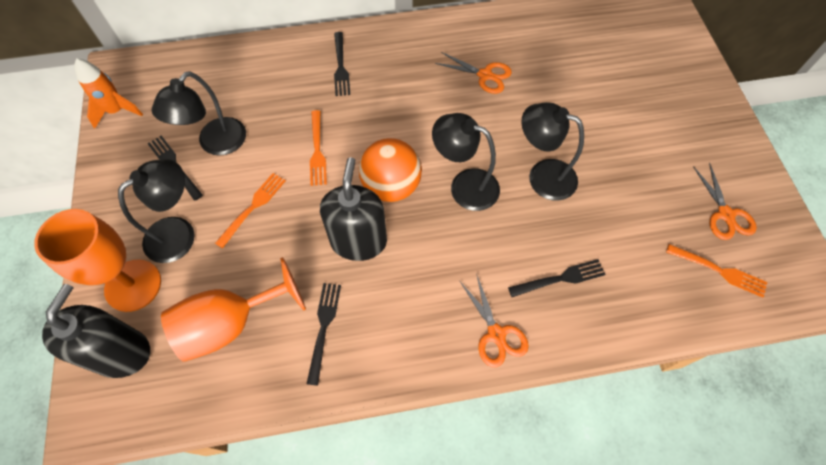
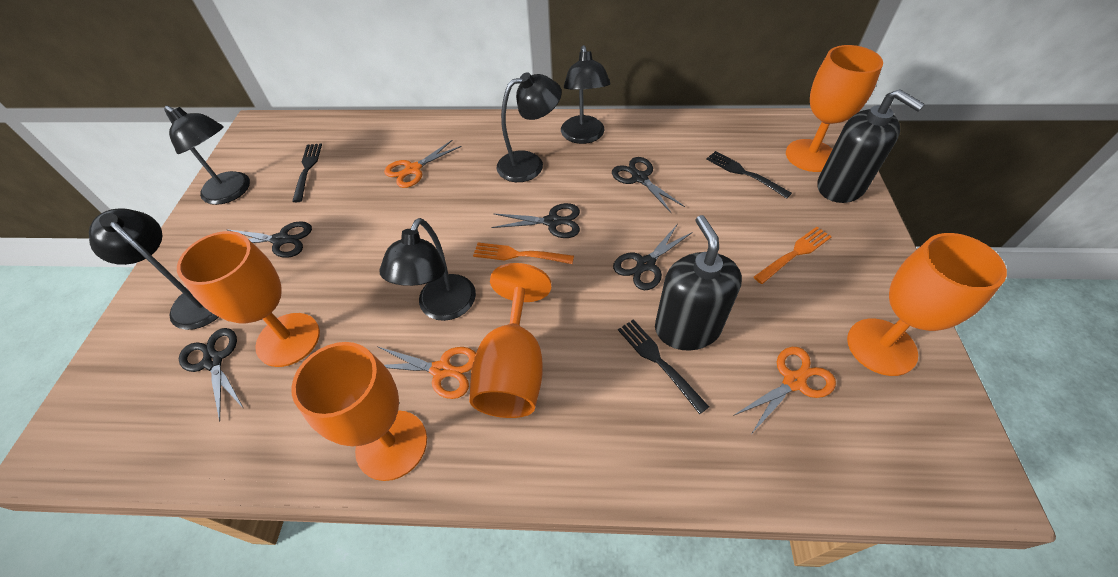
black fork: [148,136,203,201] [307,283,341,386] [334,32,350,96] [508,259,606,297] = 4 -> [292,143,322,202] [618,319,709,414] [706,151,792,199] = 3
black lamp: [118,159,195,263] [152,71,246,156] [432,113,500,211] [521,102,584,201] = 4 -> [89,208,218,330] [164,105,250,205] [379,218,476,321] [496,72,562,182] [561,45,611,144] = 5
black scissors: none = 0 -> [179,328,244,421] [226,221,312,258] [491,203,580,238] [612,157,685,213] [613,225,693,290] = 5
orange ball: [359,138,422,202] = 1 -> none = 0
orange fork: [215,173,286,248] [310,110,327,186] [666,244,767,298] = 3 -> [473,243,574,264] [754,227,832,284] = 2
orange goblet: [34,209,161,312] [161,257,306,362] = 2 -> [177,231,320,367] [292,342,427,481] [469,263,552,418] [786,45,883,172] [847,233,1007,376] = 5
orange rocket: [74,58,143,128] = 1 -> none = 0

